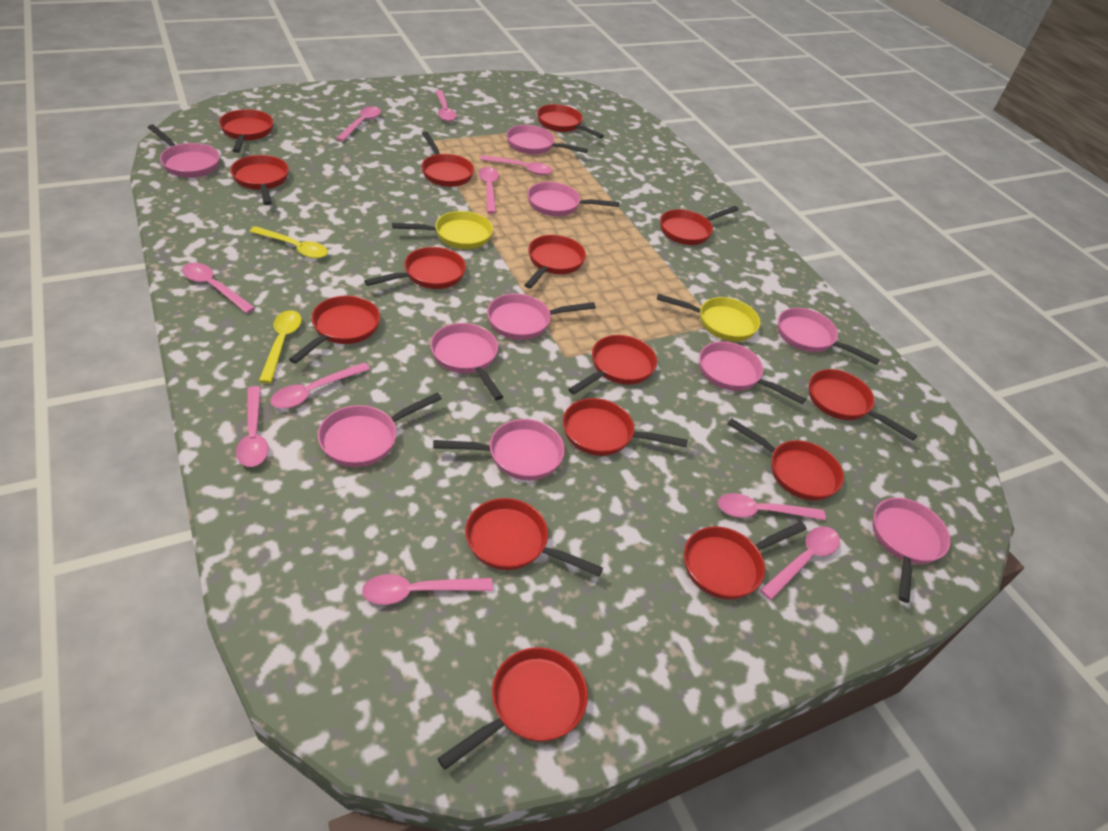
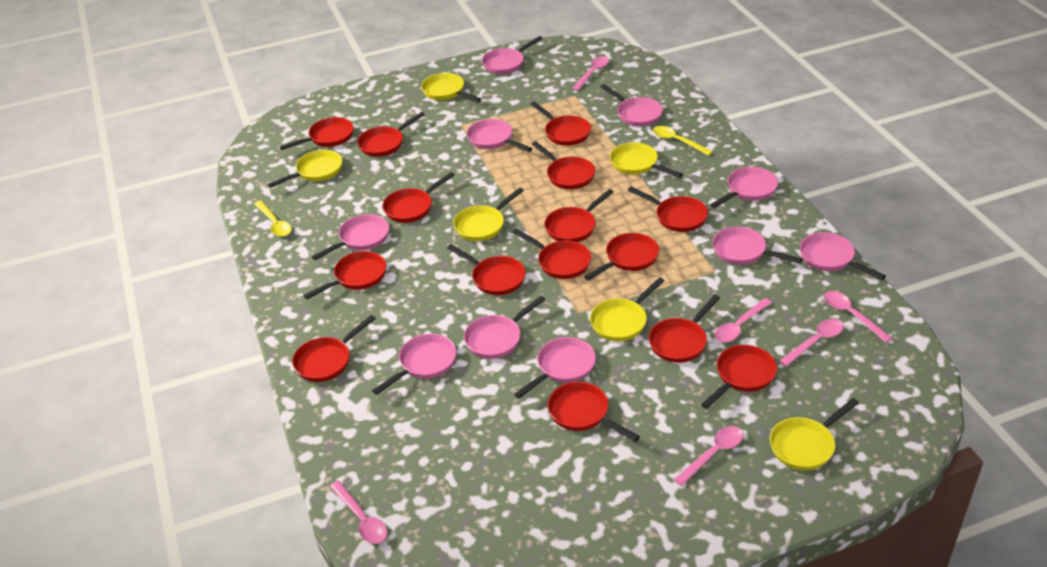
pink spoon: [182,263,255,313] [236,386,269,467] [270,362,370,409] [336,106,381,141] [362,574,493,605] [435,90,457,122] [479,167,499,214] [480,155,553,175] [718,493,826,520] [760,526,840,600] = 10 -> [330,481,388,544] [573,56,609,90] [674,426,743,486] [715,298,772,343] [779,319,844,367] [824,291,892,343] = 6
yellow pan: [392,211,493,249] [657,294,760,342] = 2 -> [267,150,342,188] [421,73,481,102] [453,188,524,241] [590,277,664,341] [610,142,683,178] [770,398,859,471] = 6

